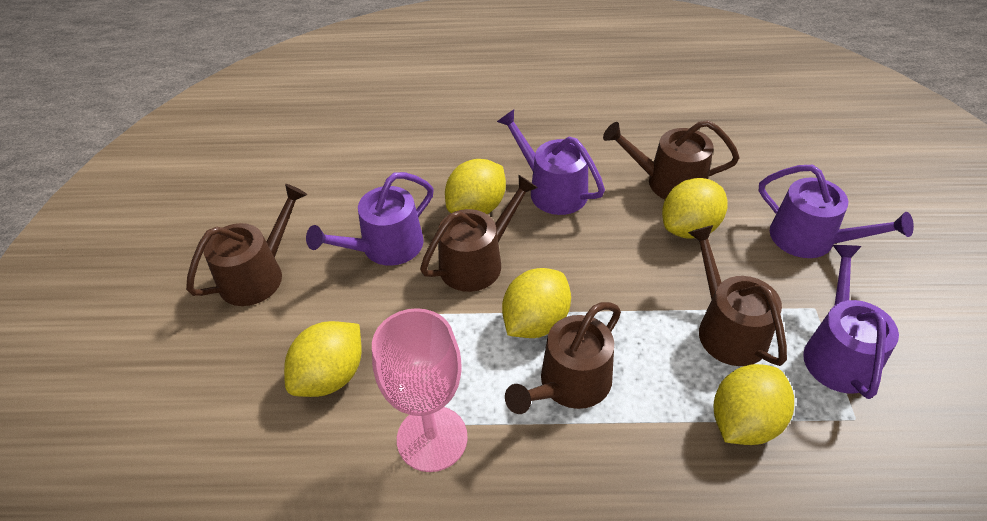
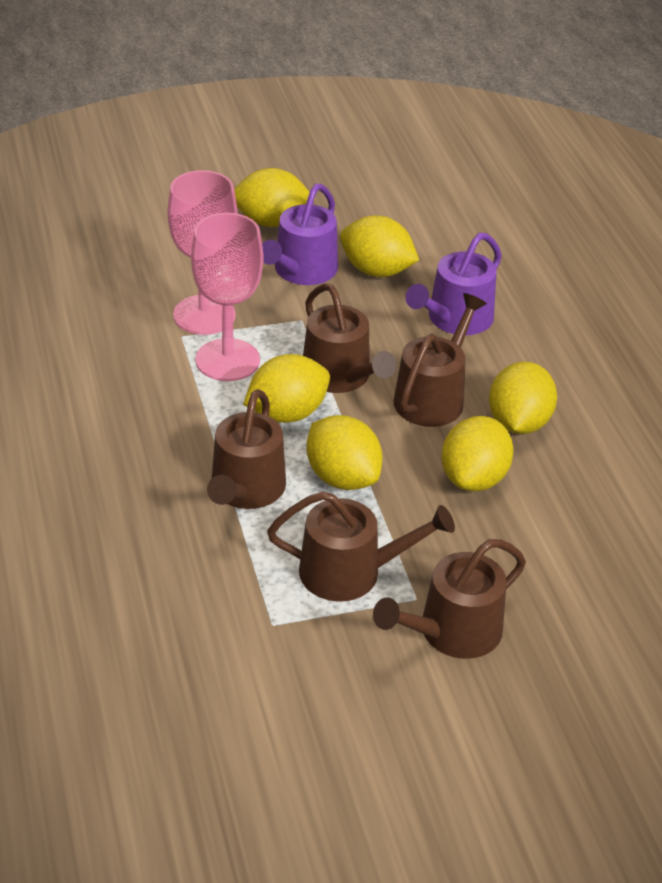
pink goblet: [372,308,468,472] = 1 -> [168,170,237,335] [191,213,263,381] = 2
purple watering can: [306,172,434,266] [497,110,605,215] [759,165,914,258] [803,245,899,399] = 4 -> [262,184,338,285] [405,233,502,335] = 2
yellow lemon: [284,321,362,397] [445,159,506,214] [502,268,571,338] [662,178,728,239] [713,364,794,445] = 5 -> [234,168,316,227] [243,354,330,423] [307,415,383,490] [340,215,419,277] [442,416,514,491] [489,362,557,434] = 6

